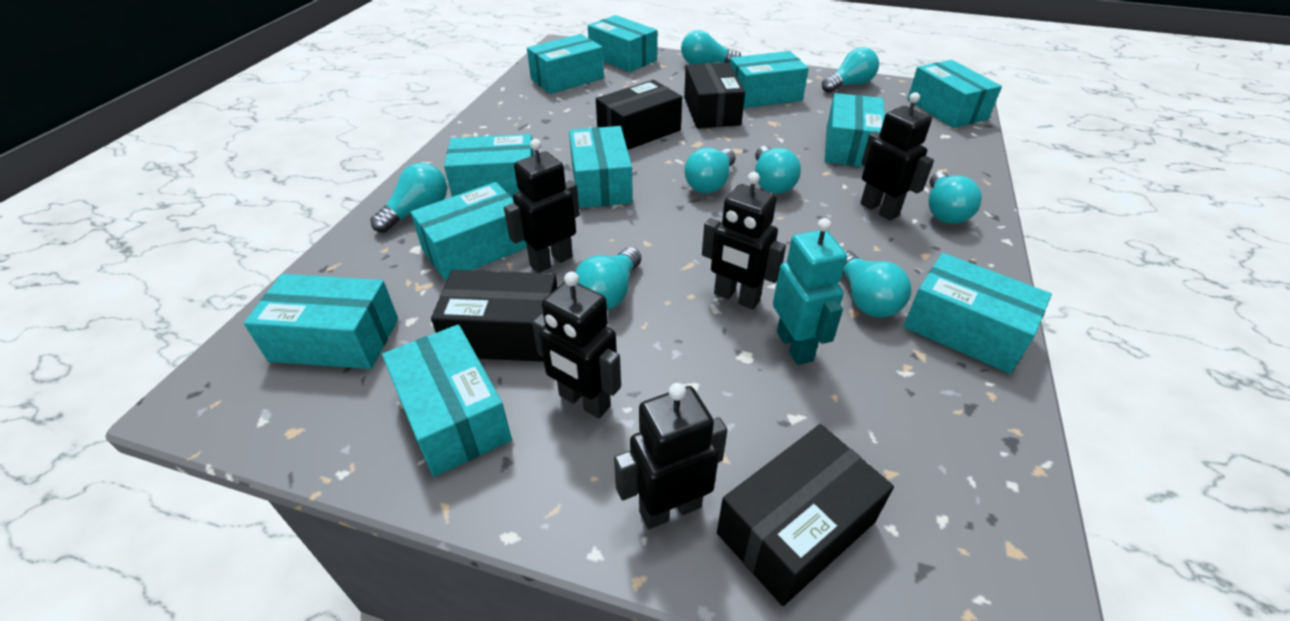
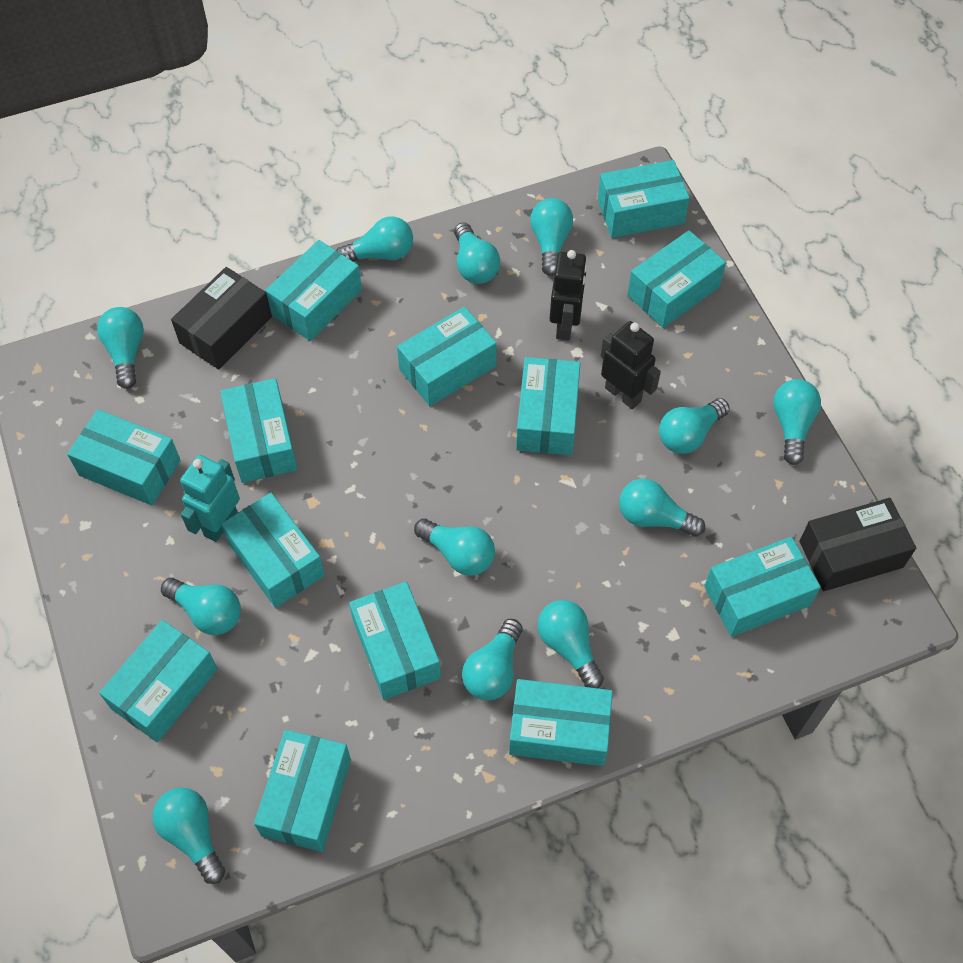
black box: [431,270,558,362] [596,80,682,150] [684,62,745,128] [717,424,894,606] = 4 -> [171,267,272,370] [799,498,916,591] = 2
black robot: [504,139,580,273] [532,272,621,418] [614,383,727,529] [702,172,786,310] [860,92,934,221] = 5 -> [550,250,587,341] [601,321,661,409] = 2
turquoise box: [244,274,398,369] [382,324,512,477] [410,182,527,281] [444,134,534,198] [527,34,604,94] [569,126,633,208] [588,15,657,72] [730,51,809,108] [825,93,885,167] [903,253,1052,374] [907,60,1002,128] = 11 -> [67,409,181,506] [99,620,218,742] [220,378,297,483] [221,493,325,608] [254,730,351,852] [265,240,362,341] [349,582,441,700] [397,307,497,406] [509,679,613,766] [516,357,581,455] [597,160,690,238] [627,230,726,328] [704,537,821,637] = 13
turquoise light bulb: [370,163,447,233] [575,247,641,310] [681,30,741,64] [684,148,735,193] [755,146,801,194] [822,47,879,93] [843,250,911,318] [929,172,982,224] = 8 -> [97,307,144,389] [152,788,225,884] [161,578,241,635] [336,217,413,261] [414,519,495,576] [454,222,500,284] [462,619,523,700] [530,198,573,276] [537,600,604,689] [619,479,705,537] [659,398,730,454] [773,379,821,465] = 12

